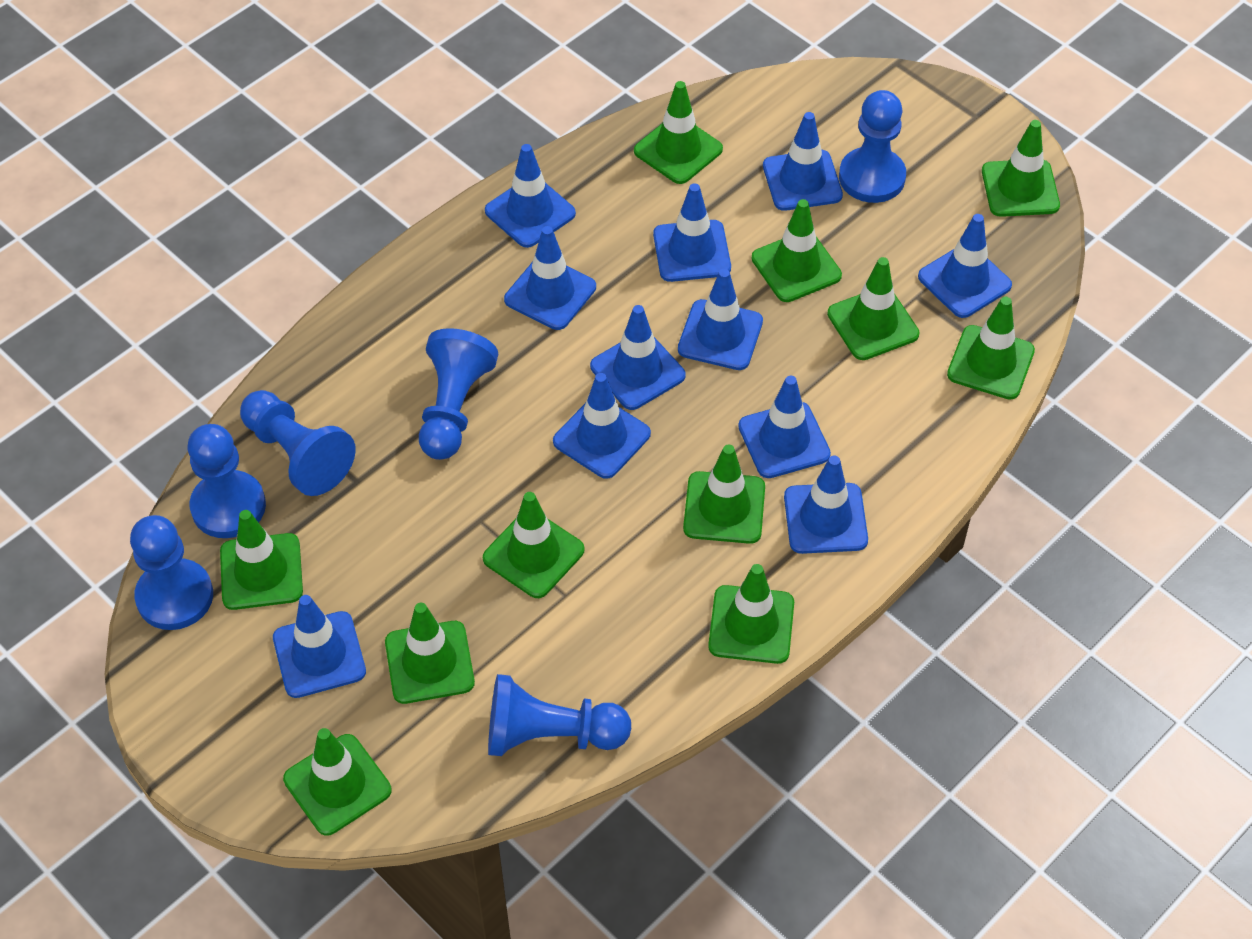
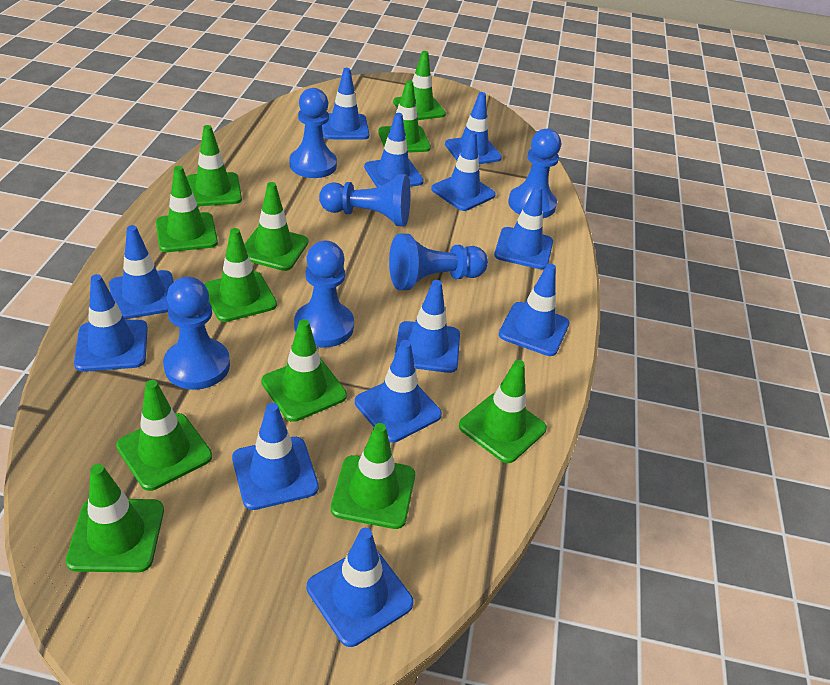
blue traffic cone: [273,595,366,698] [485,144,576,248] [504,226,596,330] [553,373,651,479] [590,305,686,410] [653,183,731,282] [678,269,763,370] [738,376,831,478] [763,112,843,211] [784,455,868,554] [918,214,1012,318] = 11 -> [74,274,148,371] [109,225,174,319] [232,403,319,510] [307,528,413,647] [322,68,369,140] [355,340,442,443] [364,113,424,187] [394,280,460,373] [431,131,496,211] [445,92,502,164] [494,185,553,269] [499,263,569,356] = 12

